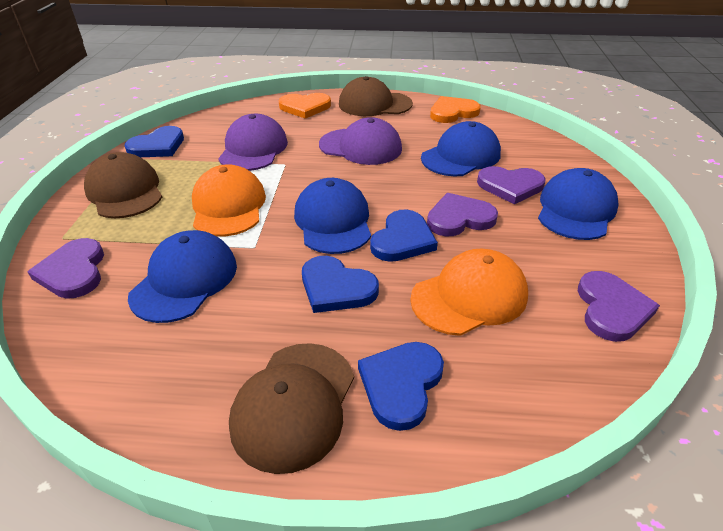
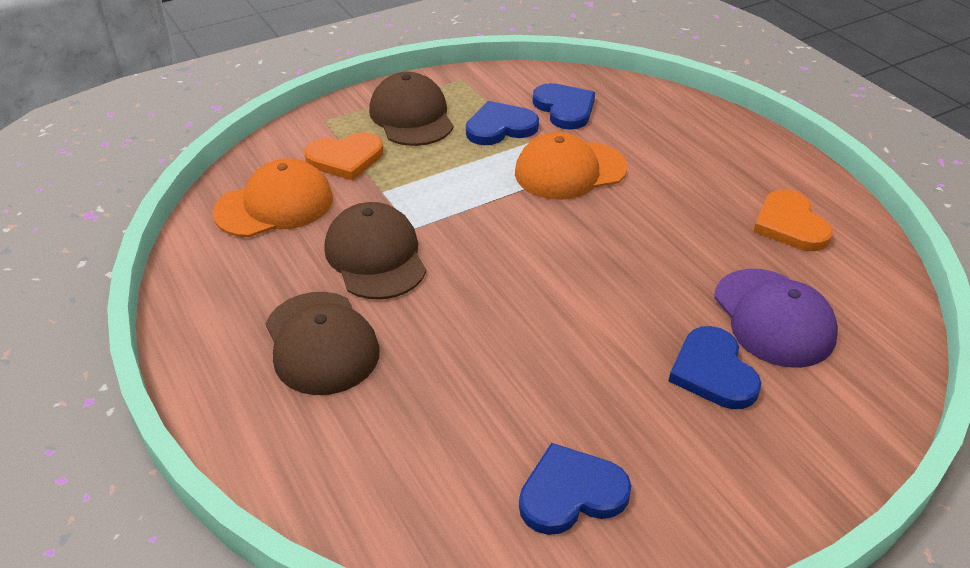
blue cap: [128,230,237,323] [294,178,371,254] [421,121,501,177] [538,168,618,240] = 4 -> none = 0
purple cap: [218,114,288,171] [319,117,402,165] = 2 -> [714,269,838,368] = 1
purple heart: [27,238,104,299] [427,193,498,236] [477,166,546,204] [578,271,660,342] = 4 -> none = 0

